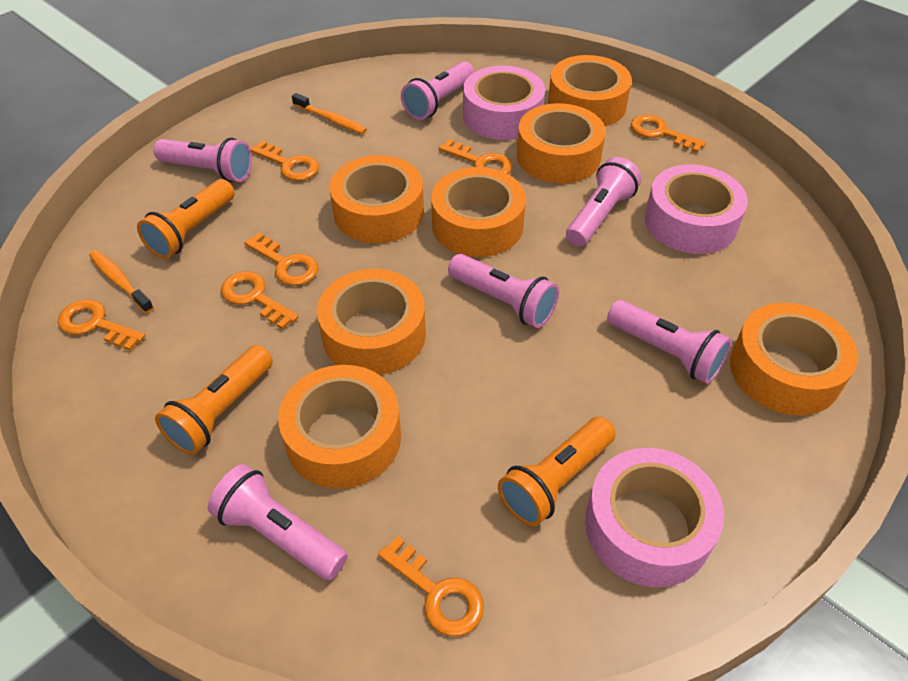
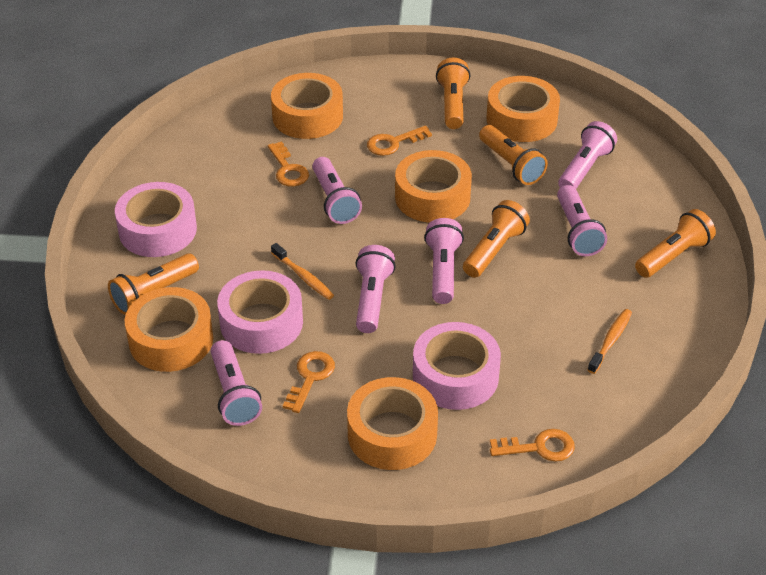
orange flashlight: [137,179,235,259] [155,345,273,455] [498,417,616,526] = 3 -> [108,253,199,315] [436,58,470,129] [463,200,530,278] [479,125,548,185] [635,209,716,278] = 5
orange key: [58,299,145,351] [221,271,299,330] [244,232,319,286] [250,141,319,181] [378,536,484,636] [439,139,512,174] [631,114,706,153] = 7 -> [268,142,309,187] [283,351,335,413] [367,126,432,156] [490,429,575,462] = 4
orange tape: [278,365,401,489] [317,269,426,375] [329,155,424,243] [431,167,526,257] [517,103,606,183] [548,55,632,126] [730,303,858,416] = 7 -> [125,287,213,372] [271,73,343,139] [347,377,438,470] [395,150,472,223] [486,76,560,142] = 5

